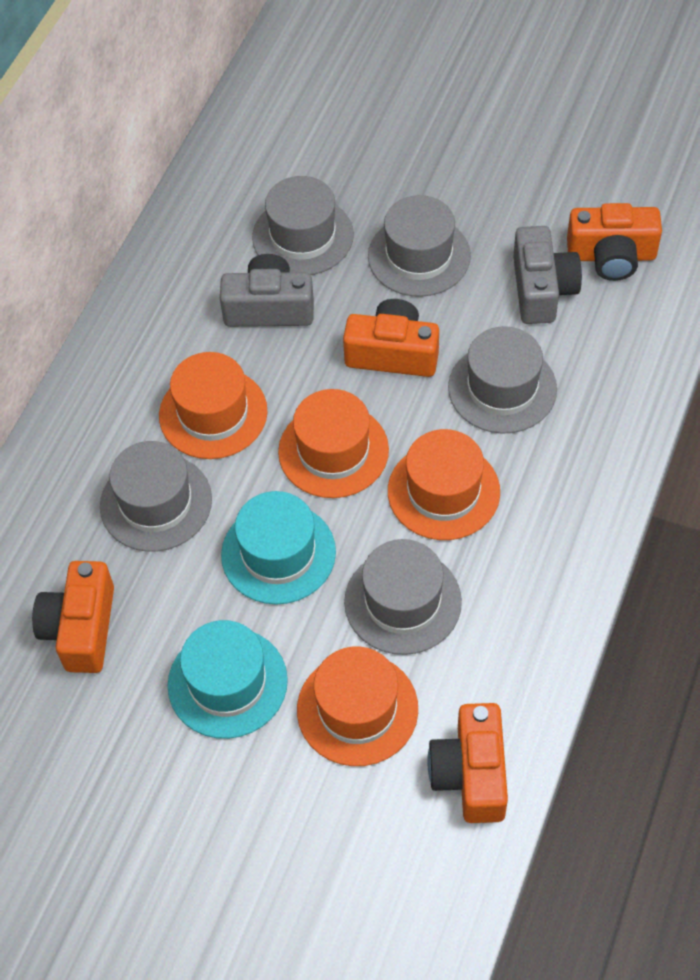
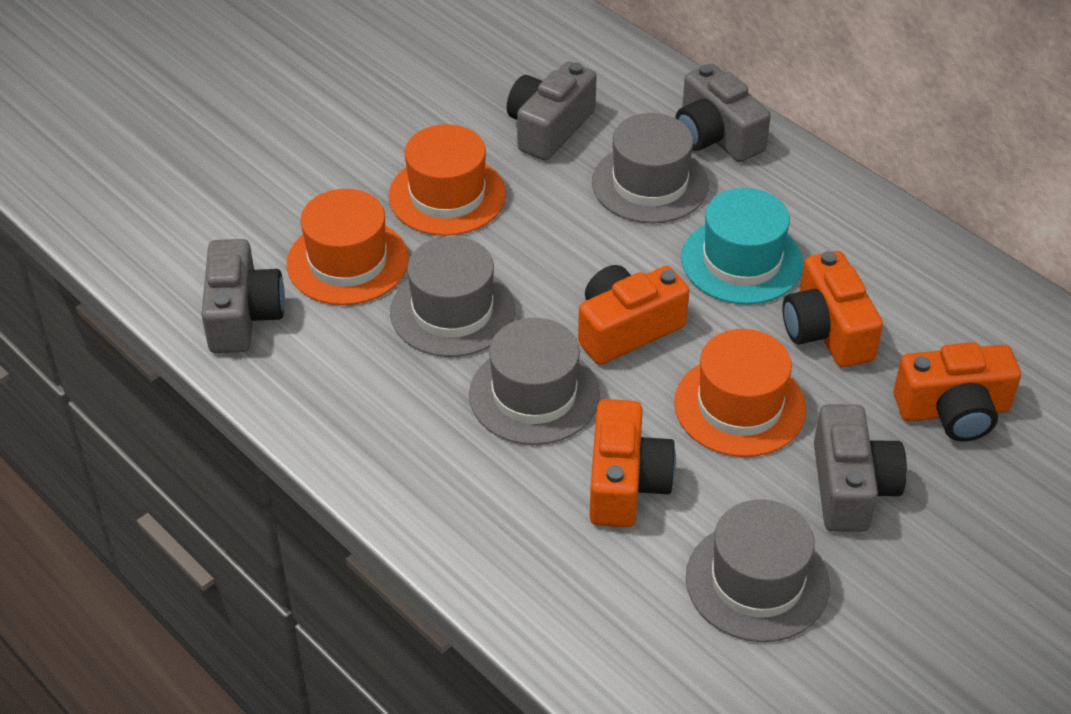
grey camera: [220,254,314,327] [513,226,582,324] = 2 -> [201,239,285,353] [507,62,597,160] [675,63,771,162] [814,404,907,532] = 4
grey hat: [100,441,212,552] [252,176,354,275] [344,539,462,655] [368,195,471,297] [448,326,557,434] = 5 -> [390,237,515,357] [469,318,600,445] [592,113,708,223] [686,499,830,642] = 4
orange hat: [159,352,268,459] [278,389,389,498] [297,646,418,766] [388,429,500,540] = 4 -> [287,189,409,305] [389,124,506,236] [674,329,806,457] = 3
turquoise hat: [168,620,288,739] [221,491,336,605] = 2 -> [681,188,803,304] = 1

